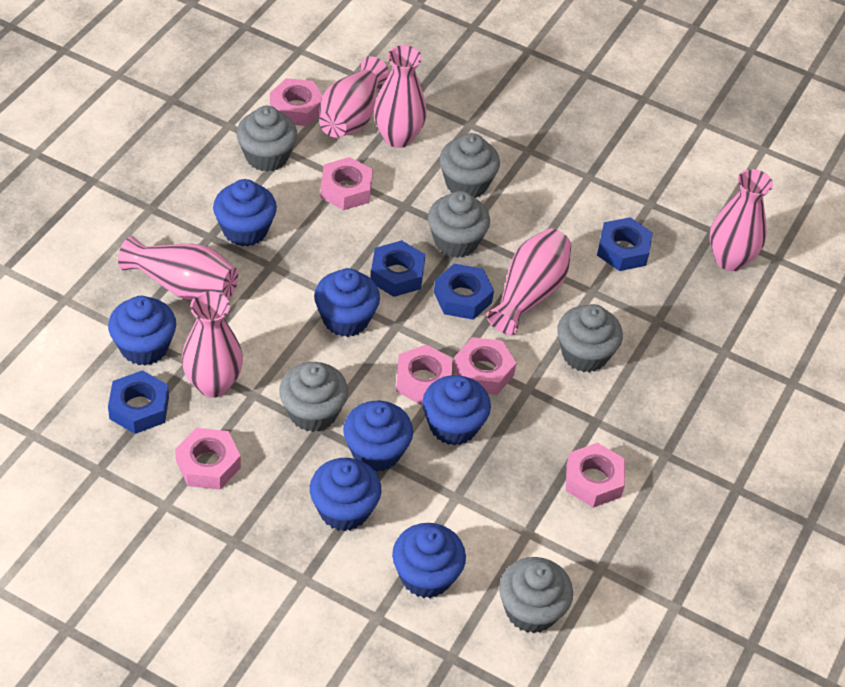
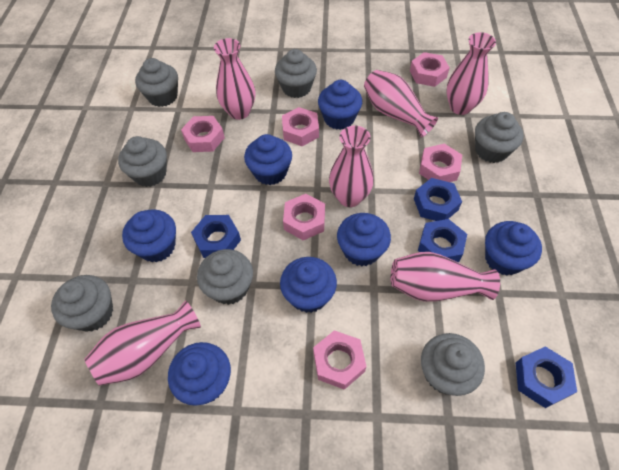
grey cupcake: [237,106,297,172] [279,362,348,432] [428,191,490,258] [440,133,500,198] [499,557,573,633] [557,304,623,372] = 6 -> [51,275,113,332] [118,136,167,187] [135,58,178,107] [197,249,253,305] [275,49,317,98] [421,333,485,396] [475,112,524,163] = 7

